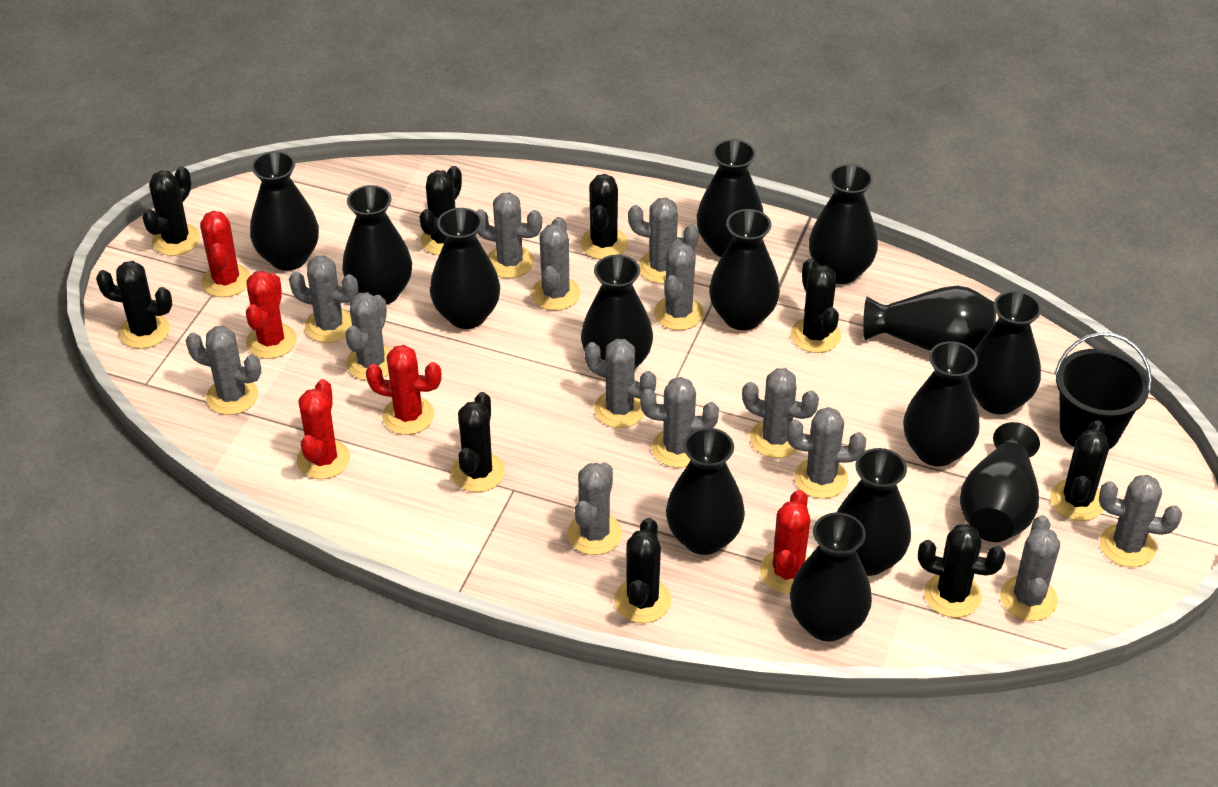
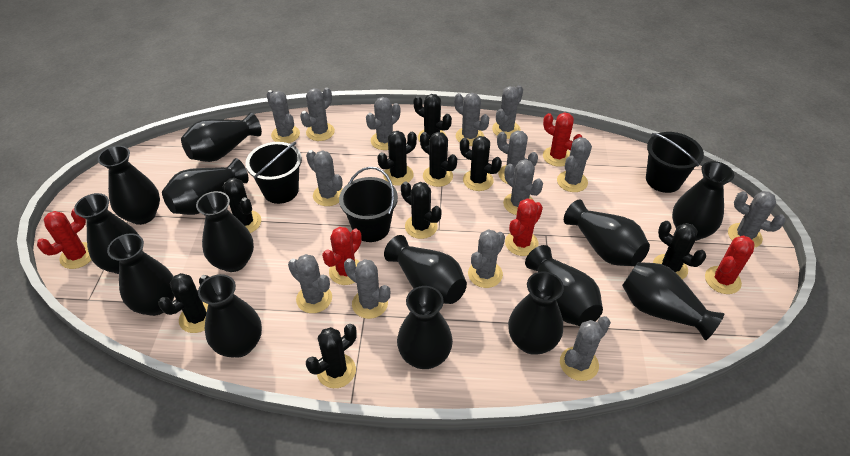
black bucket: [1054,332,1152,449] = 1 -> [245,142,302,204] [339,167,398,242] [646,132,704,193] = 3

